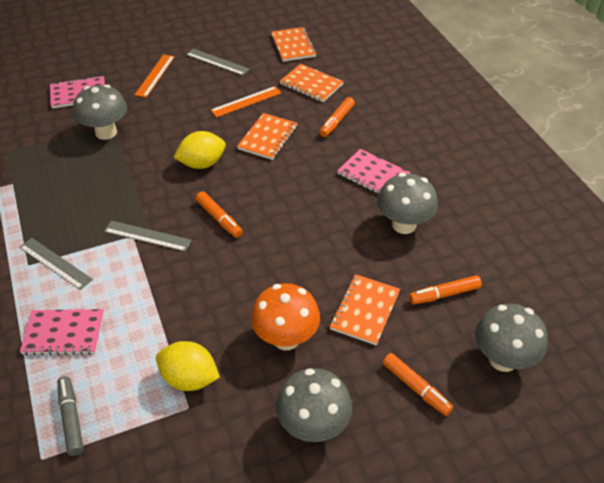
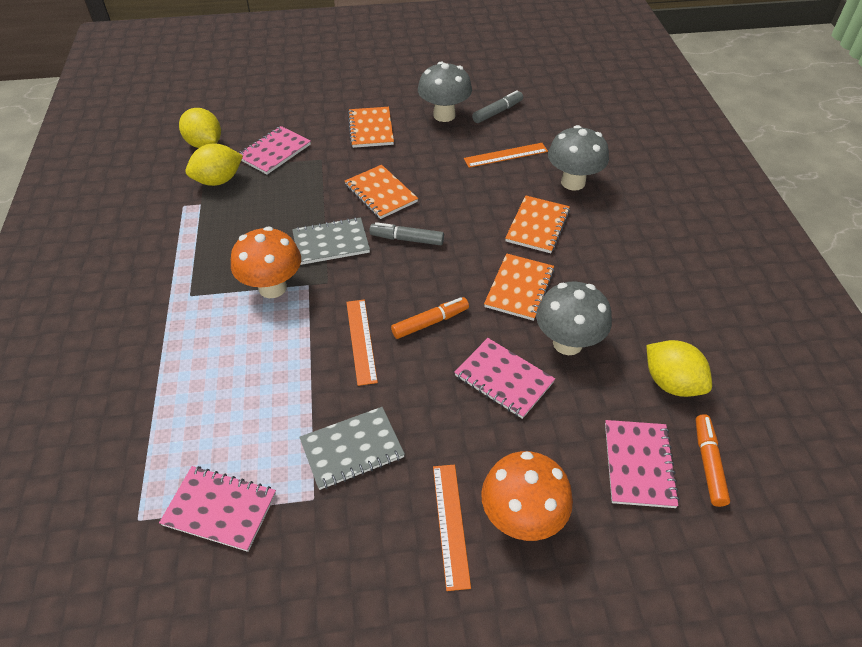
grey marker: [57,376,84,456] = 1 -> [369,222,444,245] [472,90,523,123] = 2
grey mushroom: [73,84,127,140] [276,368,352,442] [378,173,438,234] [475,304,548,372] = 4 -> [418,62,472,122] [536,282,612,355] [548,125,609,191] = 3
grey notebook: none = 0 -> [292,217,370,265] [299,407,405,490] = 2
grey ruler: [19,238,93,290] [104,220,192,252] [186,49,250,76] = 3 -> none = 0
orange marker: [196,192,243,238] [319,97,355,137] [383,353,453,416] [409,275,482,305] = 4 -> [391,297,469,339] [695,414,730,507] = 2
orange mushroom: [251,283,320,350] = 1 -> [231,226,301,298] [481,451,573,541] = 2
orange ruler: [135,54,175,98] [211,86,281,117] = 2 -> [346,299,378,386] [433,465,471,591] [464,143,548,168] = 3
pink notebook: [20,309,104,355] [50,76,105,109] [337,149,411,194] = 3 -> [159,466,276,552] [239,126,311,174] [454,338,555,419] [605,420,680,508] = 4
yellow lemon: [156,341,220,391] [173,131,226,169] = 2 -> [179,108,221,148] [185,143,243,186] [647,340,712,397] = 3

